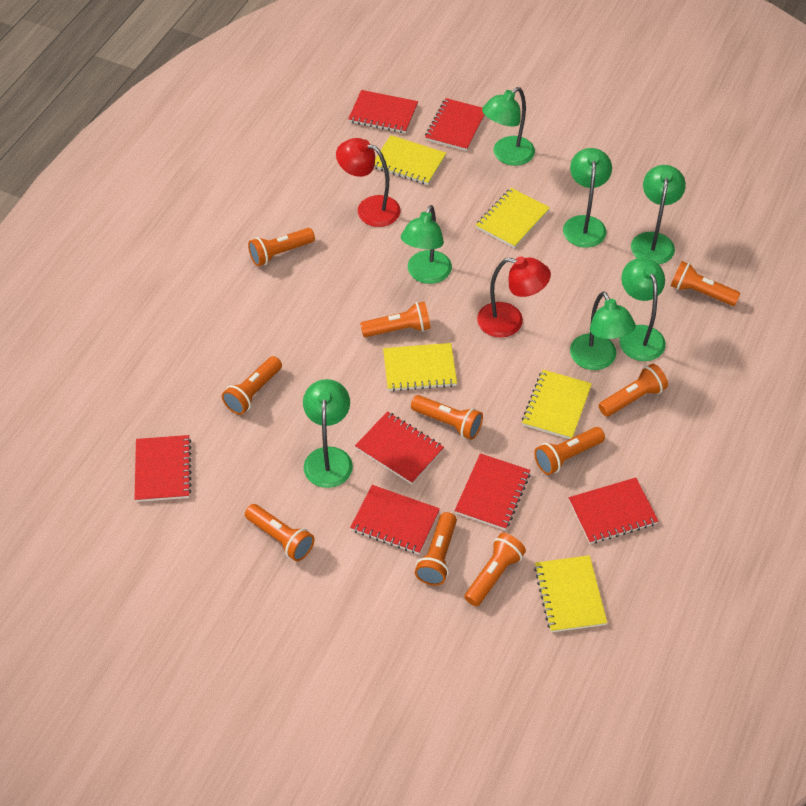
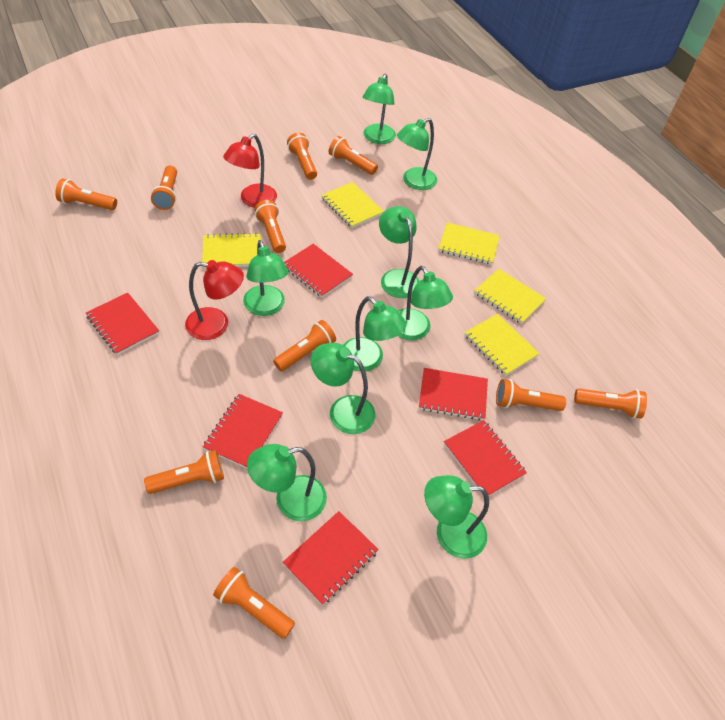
green lamp: [303,379,353,488] [401,205,452,284] [482,87,535,166] [563,148,612,248] [570,291,636,370] [619,258,666,361] [631,165,686,264] = 7 -> [243,240,289,316] [247,444,327,521] [311,343,375,434] [343,296,406,372] [363,73,396,144] [379,206,419,298] [397,118,437,190] [398,266,453,340] [424,475,489,559] = 9
red notebook: [135,435,191,502] [348,90,418,133] [350,485,440,554] [355,412,444,484] [425,98,485,151] [455,453,530,530] [569,478,659,544] = 7 -> [86,292,159,355] [203,394,283,468] [283,511,379,605] [284,244,353,298] [419,368,488,420] [444,420,527,496] = 6

